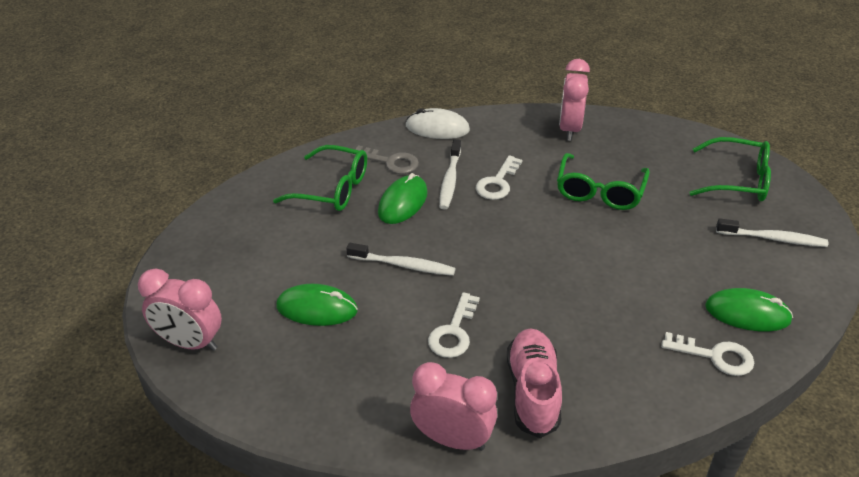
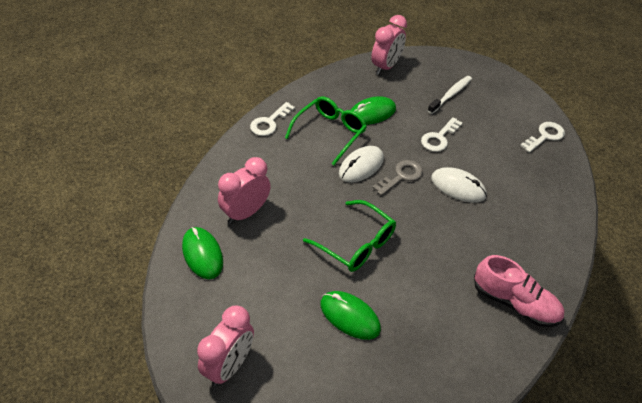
green glasses: [273,145,367,211] [557,153,650,210] [689,137,771,201] = 3 -> [285,96,367,165] [303,200,396,272] = 2
white mouse: [405,108,470,139] = 1 -> [339,146,384,183] [431,167,487,203] = 2
white toothbrush: [346,243,456,276] [439,139,461,209] [716,218,828,247] = 3 -> [427,76,472,114] = 1

